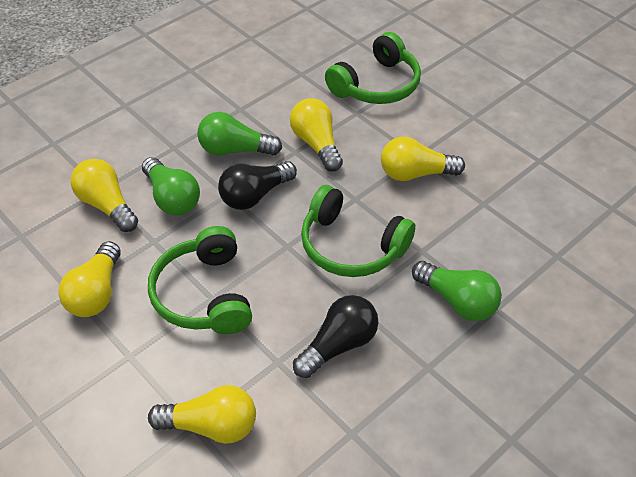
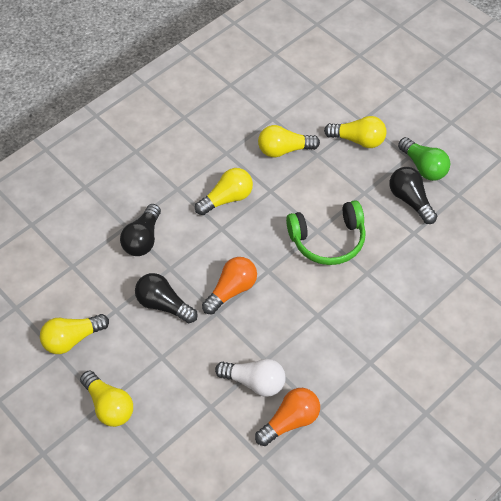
black light bulb: [218,161,297,210] [293,295,378,378] = 2 -> [120,204,161,256] [135,273,198,323] [389,167,437,224] = 3
green headphones: [148,226,252,334] [301,185,415,277] [325,32,421,104] = 3 -> [286,200,366,265] = 1
green light bulb: [142,157,200,215] [197,112,282,155] [412,261,502,321] = 3 -> [398,137,450,181] = 1
orange light bulb: none = 0 -> [202,257,257,314] [255,388,320,446] = 2
white light bulb: none = 0 -> [215,359,286,397] = 1

